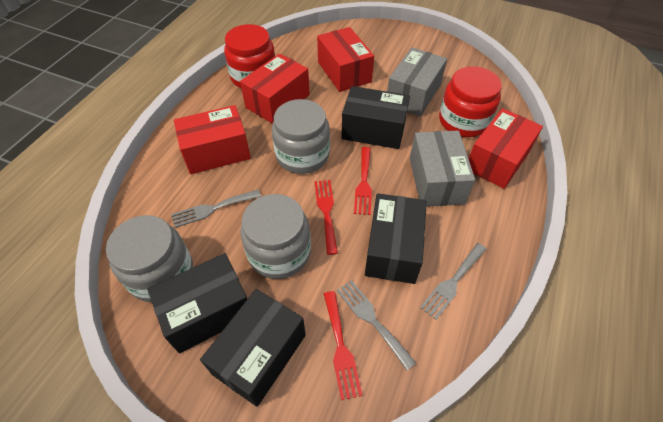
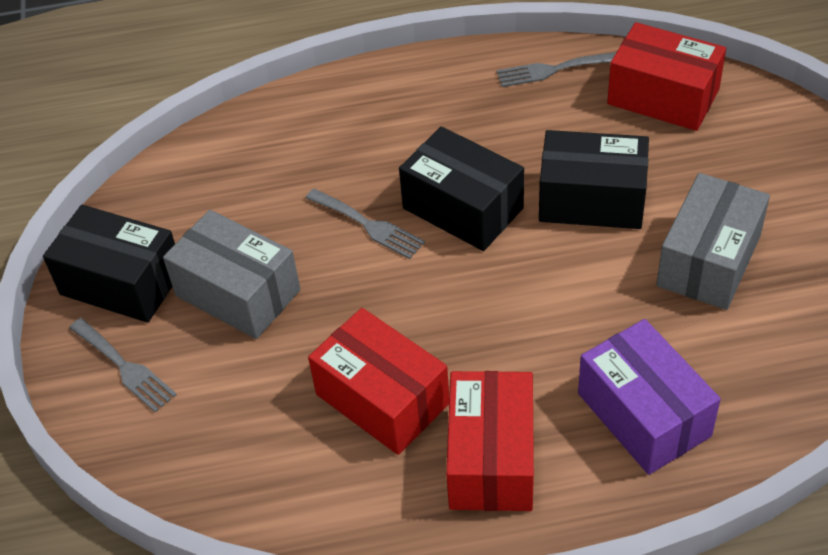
black box: [148,253,247,353] [200,289,306,407] [341,86,410,149] [365,193,427,284] = 4 -> [43,205,175,323] [399,127,524,251] [539,130,649,229] = 3
grey jar: [106,215,193,302] [240,194,311,279] [272,99,330,174] = 3 -> none = 0
purple box: none = 0 -> [578,319,721,475] = 1
red box: [174,105,251,174] [240,54,310,124] [317,27,374,92] [469,108,543,189] = 4 -> [308,308,449,455] [446,371,534,511] [607,22,726,131] = 3
red fork: [314,180,338,255] [324,291,362,400] [354,147,372,215] = 3 -> none = 0
red jar: [224,24,275,88] [439,66,502,137] = 2 -> none = 0

